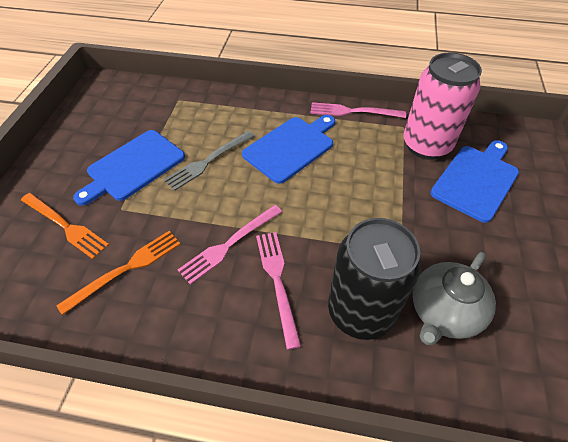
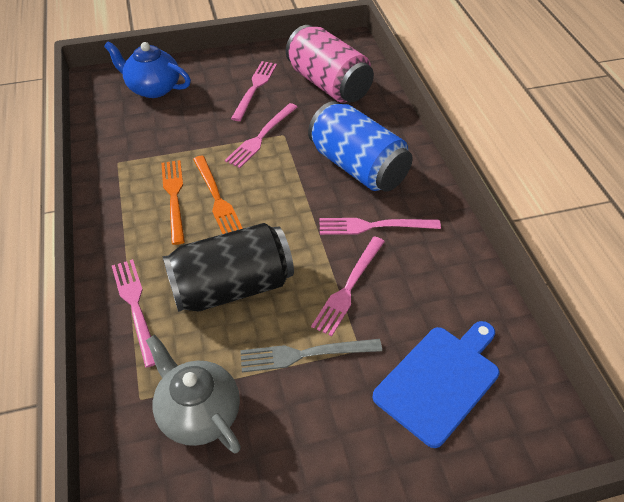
blue can: none = 0 -> [308,101,413,192] = 1
blue cutting board: [73,130,185,206] [242,115,335,184] [430,140,519,223] = 3 -> [372,321,500,448] = 1
blue teapot: none = 0 -> [104,41,191,98] = 1
pink fork: [178,205,282,285] [256,232,301,350] [310,102,406,118] = 3 -> [112,259,155,367] [225,103,298,168] [231,61,277,121] [311,236,385,336] [319,218,441,235] = 5

